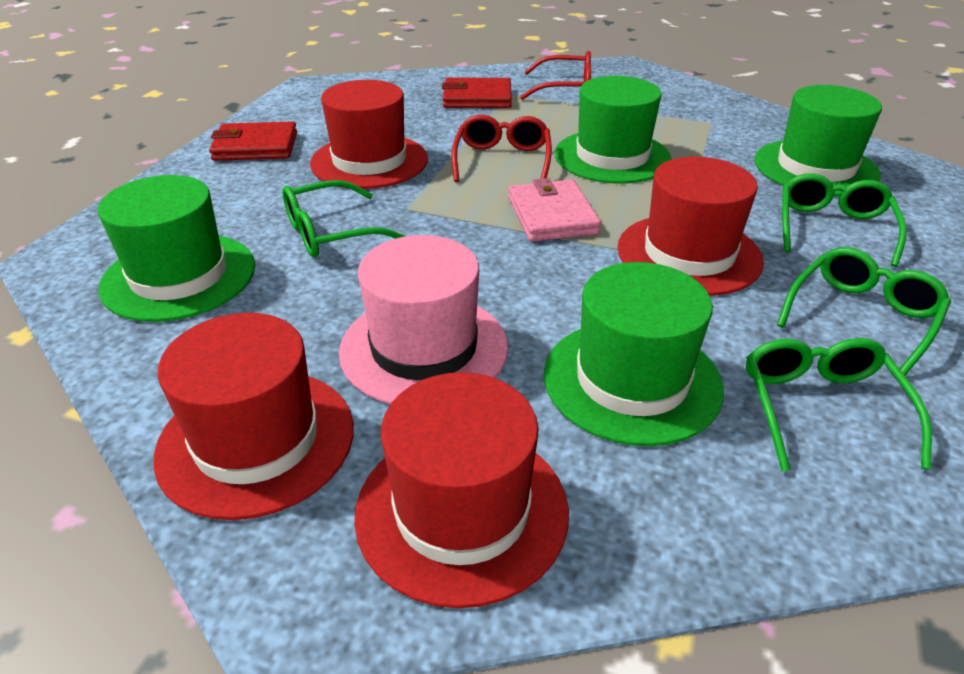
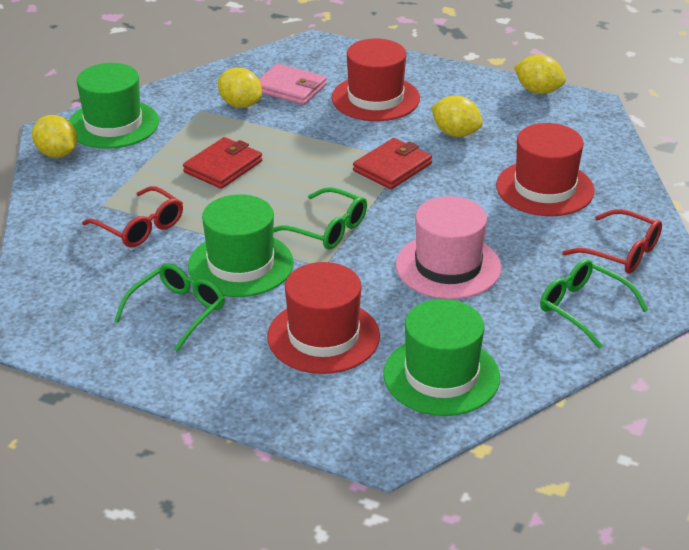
green glasses: [282,180,405,257] [746,338,932,472] [777,247,951,375] [782,173,907,267] = 4 -> [114,263,225,352] [273,187,367,250] [540,259,648,349] = 3
green hat: [98,175,255,322] [544,262,724,446] [555,76,671,184] [755,85,882,196] = 4 -> [69,63,159,149] [188,194,294,297] [383,299,500,416] = 3
red hat: [153,313,354,520] [310,80,428,189] [354,372,569,608] [618,157,764,296] = 4 -> [267,262,380,374] [332,39,420,121] [496,123,595,216] = 3
yellow lemon: none = 0 -> [32,115,77,158] [218,68,262,108] [431,96,483,137] [514,55,566,94] = 4

